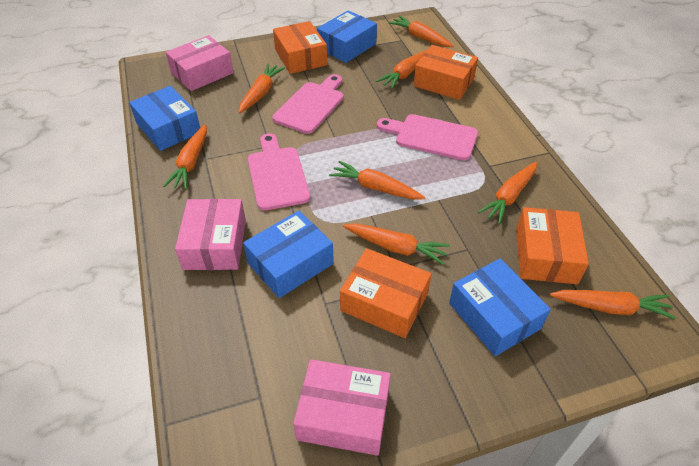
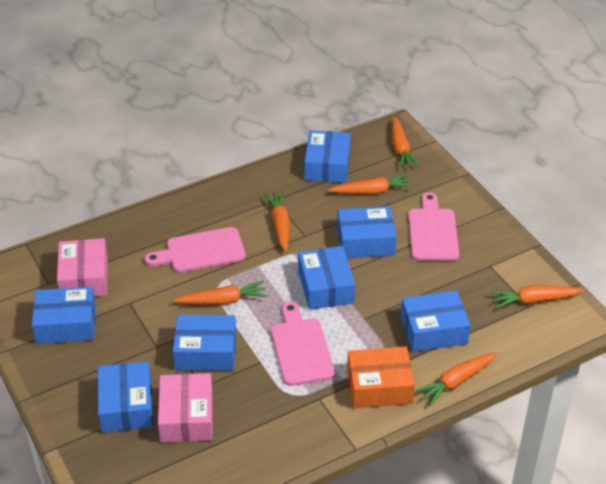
blue box: [129,86,200,151] [243,211,334,298] [317,10,377,63] [449,258,551,356] = 4 -> [32,287,96,344] [98,362,153,433] [173,315,236,371] [298,246,355,310] [305,130,351,183] [337,206,397,258] [401,291,471,352] = 7
orange box: [273,21,327,74] [340,248,431,338] [413,45,478,100] [516,207,589,284] = 4 -> [347,347,415,408] = 1
orange carrot: [163,124,207,189] [239,64,285,113] [329,161,426,200] [343,223,450,265] [376,50,427,89] [388,16,453,47] [478,162,537,224] [550,290,676,319] = 8 -> [173,281,267,305] [264,191,290,252] [328,174,413,194] [392,116,420,169] [415,352,497,406] [491,285,583,308] = 6
pink box: [166,35,234,91] [175,199,246,270] [293,359,391,456] = 3 -> [57,238,108,297] [158,373,213,443] = 2

